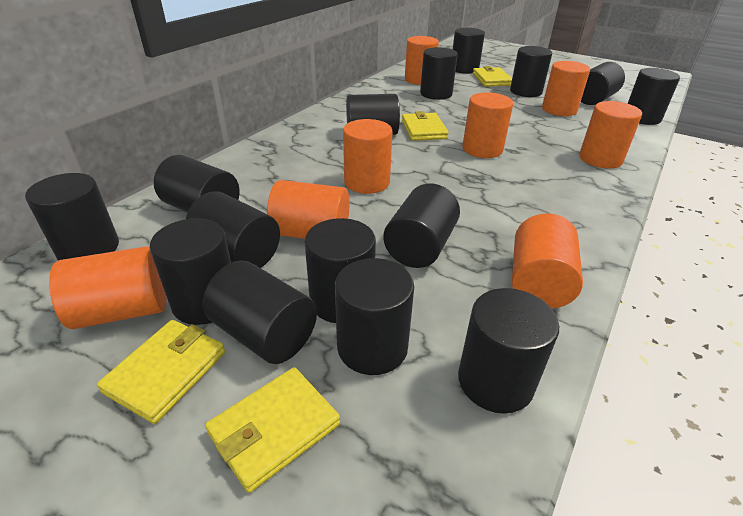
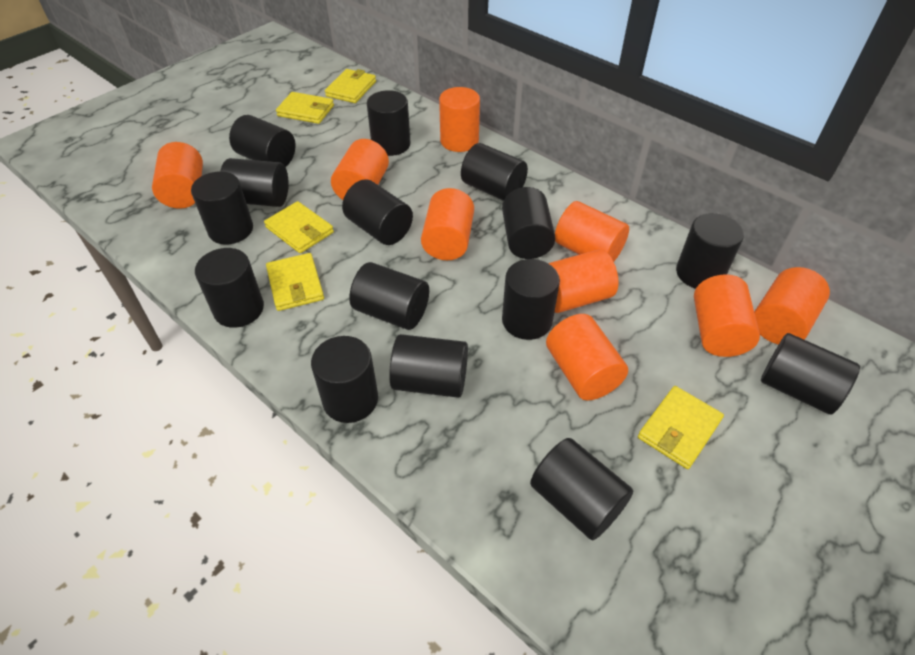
orange cylinder: [49,246,166,329] [267,180,349,239] [343,119,392,194] [405,36,439,85] [462,92,513,158] [512,214,583,309] [542,61,590,116] [579,101,642,169] = 8 -> [152,142,203,209] [331,139,389,200] [421,188,474,260] [439,87,480,152] [546,314,628,400] [548,249,619,313] [555,201,629,262] [694,274,760,357] [754,267,830,345] = 9
yellow wallet: [97,320,225,424] [205,367,340,493] [402,111,449,141] [473,66,512,87] = 4 -> [264,201,334,253] [266,253,324,311] [276,92,334,124] [325,69,376,103] [638,386,724,469] = 5

